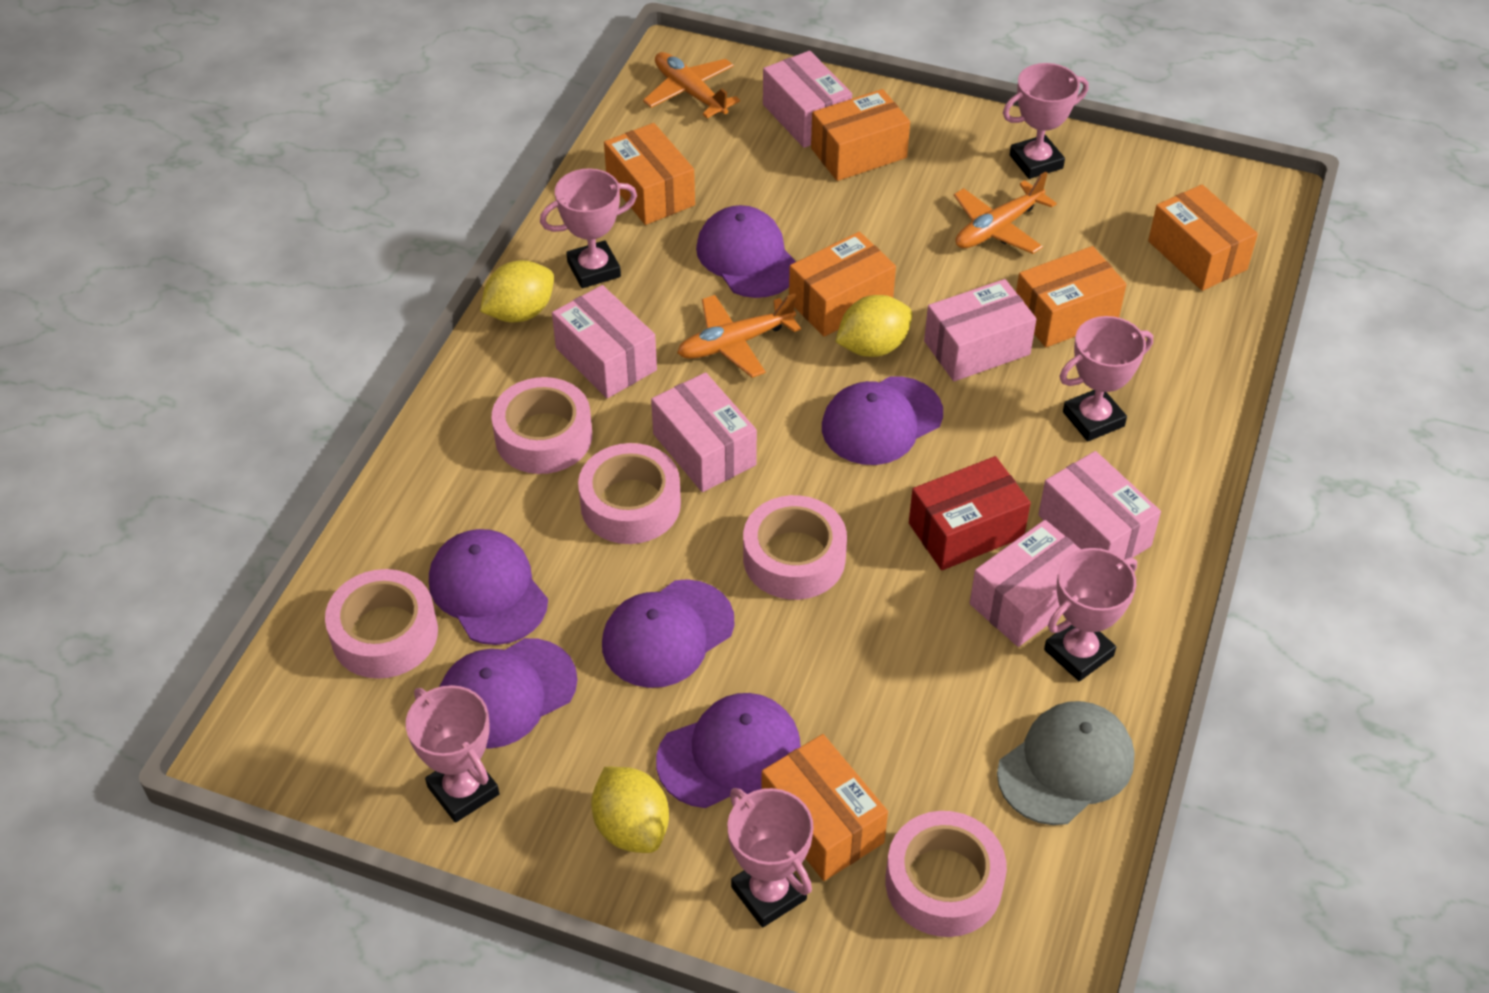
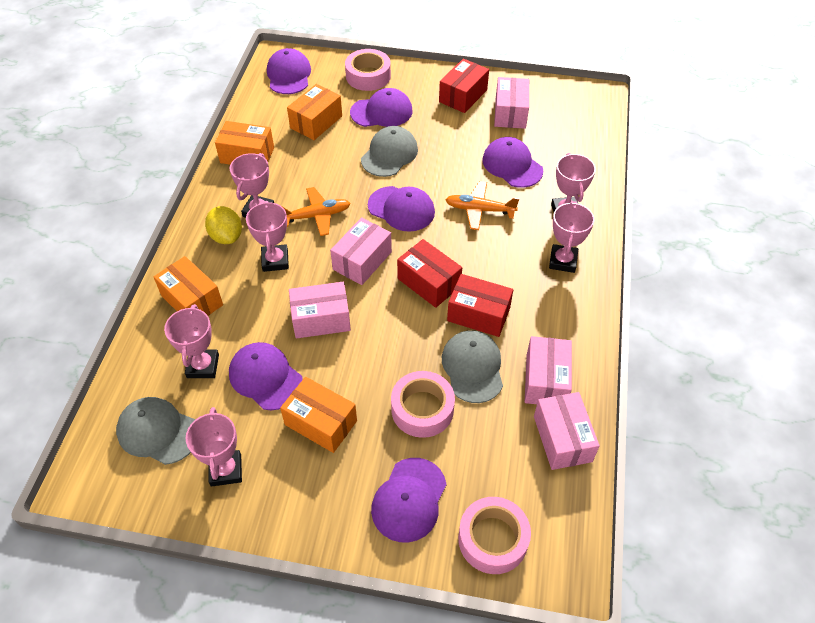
grey cap: [997,701,1135,825] = 1 -> [116,397,196,465] [361,126,418,177] [442,330,503,403] = 3
orange box: [604,123,695,225] [761,734,888,881] [789,232,896,337] [811,89,910,181] [1016,246,1127,347] [1148,184,1258,291] = 6 -> [154,256,223,316] [215,121,274,165] [280,377,357,453] [287,84,342,140] = 4
orange plane: [643,52,740,118] [677,293,801,378] [954,171,1057,254] = 3 -> [283,187,351,236] [445,181,519,230] = 2
pink box: [552,285,657,398] [651,372,757,492] [763,51,852,148] [924,279,1036,381] [970,520,1081,647] [1038,451,1161,559] = 6 -> [289,282,351,339] [330,217,392,285] [494,77,529,129] [525,336,572,404] [534,392,600,470] = 5
pink tape: [325,569,438,679] [492,377,592,474] [578,443,681,544] [743,495,847,600] [885,811,1007,937] = 5 -> [345,49,391,91] [391,371,455,438] [458,497,531,574] = 3
red box: [909,456,1031,570] = 1 -> [397,239,462,308] [439,59,489,113] [447,274,513,337] = 3
yellow lemon: [480,260,554,322] [591,767,669,853] [835,295,912,357] = 3 -> [205,206,242,244] = 1

